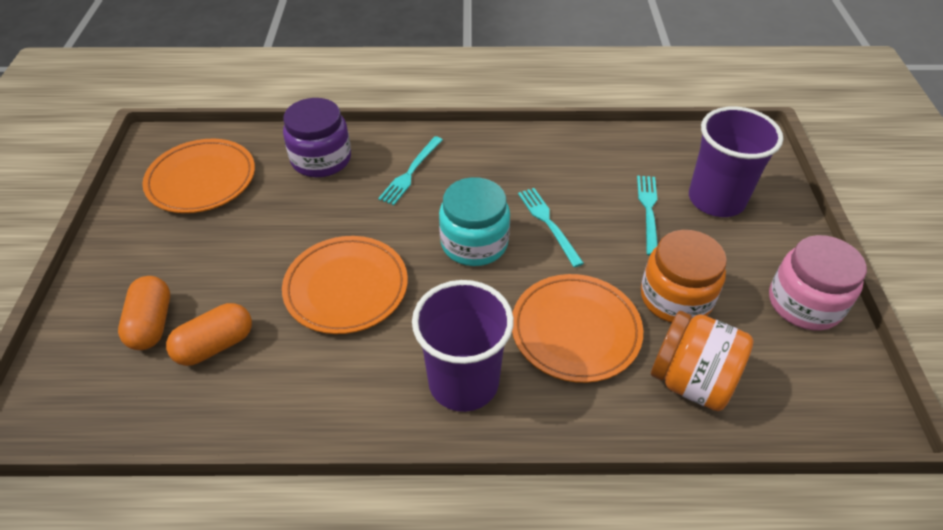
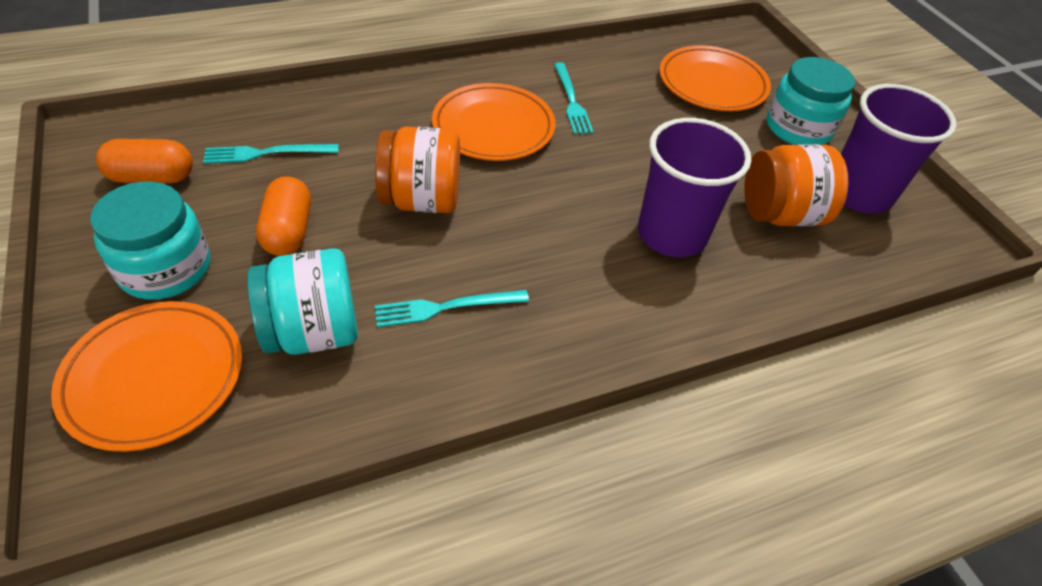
pink jar: [769,235,867,331] = 1 -> none = 0
purple jar: [283,98,351,177] = 1 -> none = 0
turquoise jar: [439,177,510,266] = 1 -> [90,182,210,300] [247,248,358,355] [767,57,855,145] = 3

